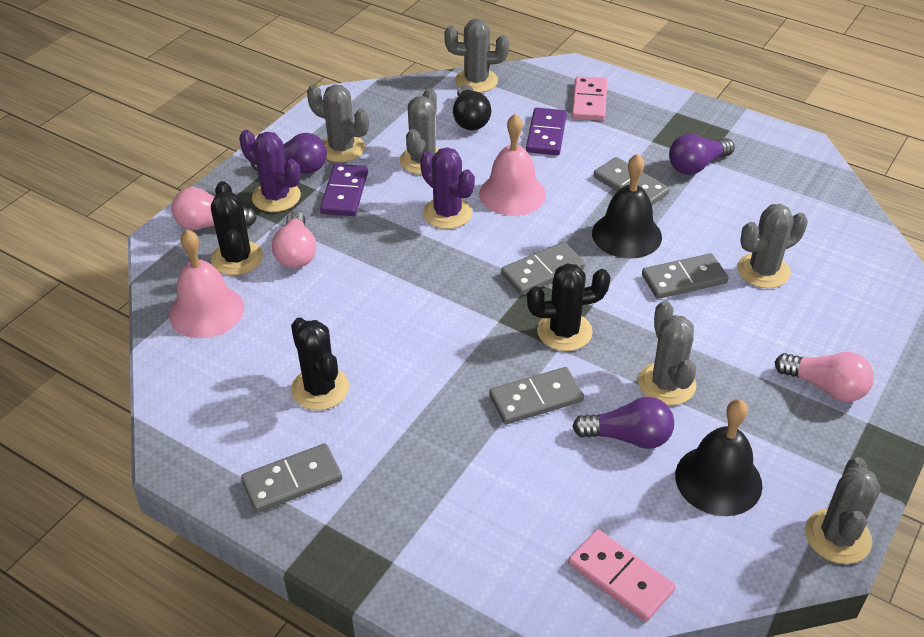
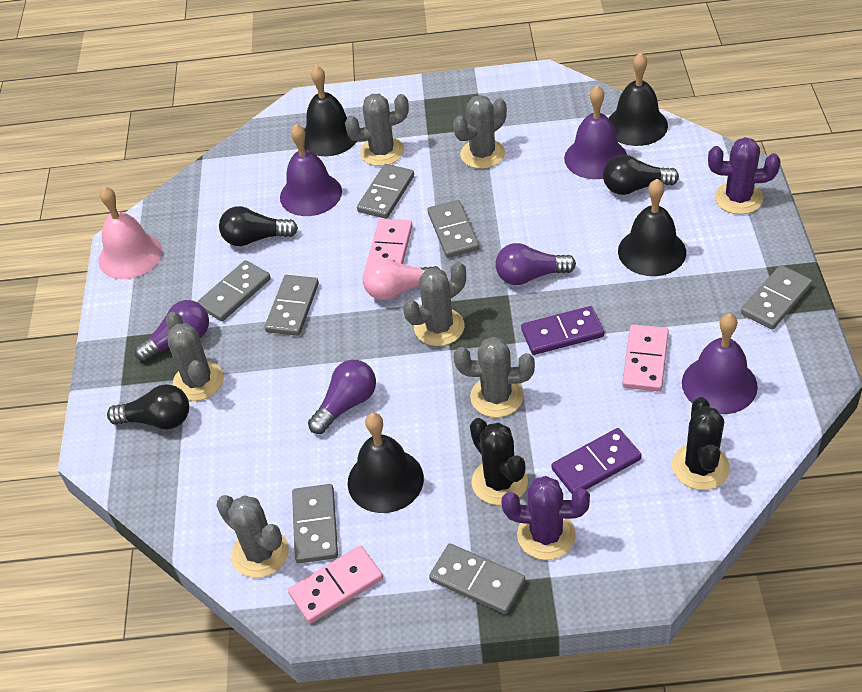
black bell: [592,154,662,259] [675,399,762,516] = 2 -> [304,66,357,156] [348,413,424,513] [609,52,668,146] [618,179,686,276] = 4
black cactus: [211,181,263,275] [291,317,349,410] [527,263,610,351] = 3 -> [470,418,528,505] [672,397,730,490] = 2
black light bulb: [453,85,491,130] = 1 -> [107,384,189,429] [219,206,298,246] [603,155,679,195] = 3
grey domino: [241,443,342,513] [489,367,584,424] [501,242,585,295] [593,157,669,205] [642,253,728,299] = 5 -> [197,260,271,321] [264,275,319,336] [292,484,338,563] [357,164,414,219] [428,200,480,258] [429,543,525,614] [741,265,812,330] = 7
pink bell: [169,229,244,338] [479,114,546,216] = 2 -> [99,187,162,279] = 1
pink domino: [568,529,676,622] [572,76,607,121] = 2 -> [288,546,383,624] [365,219,413,269] [622,324,669,392] = 3
pink light bulb: [172,187,257,230] [272,211,316,268] [775,352,874,402] = 3 -> [363,258,440,300] = 1
purple bell: none = 0 -> [280,124,342,216] [564,85,627,179] [682,313,758,414] = 3

